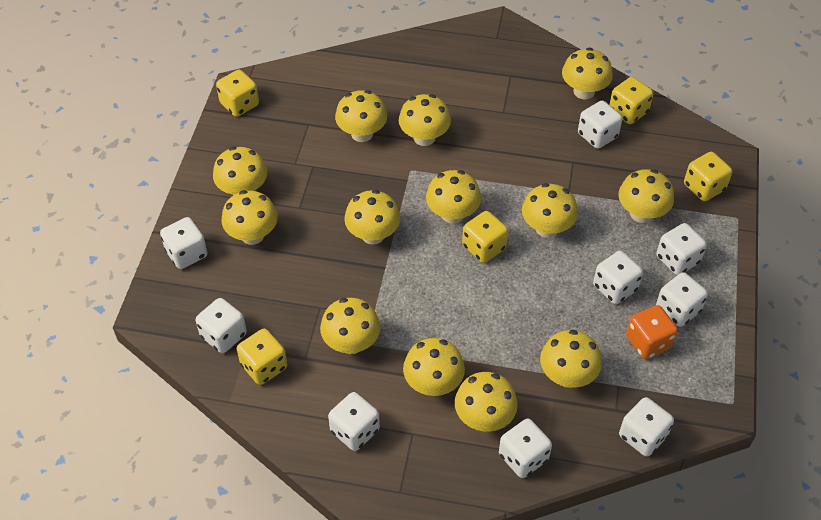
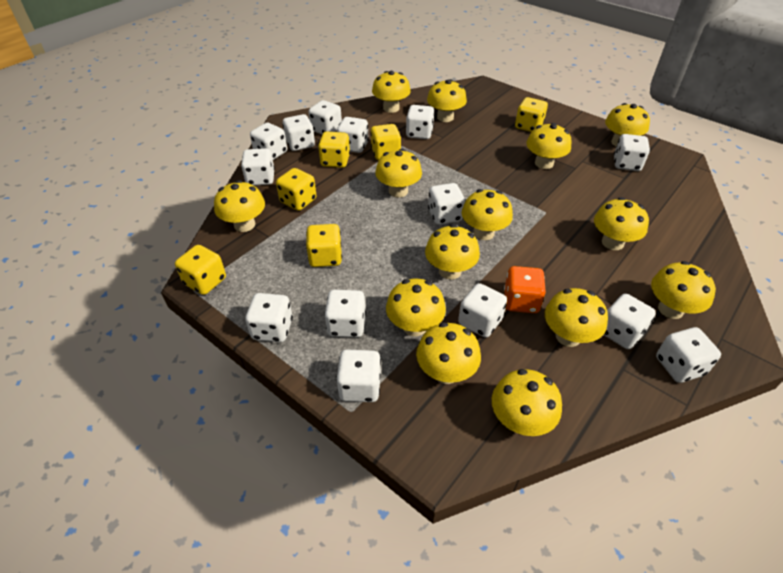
white dice: [160,217,208,269] [196,298,247,353] [328,392,380,451] [499,419,552,478] [578,101,622,149] [593,251,643,304] [619,397,674,457] [656,223,707,275] [656,272,708,327] = 9 -> [241,148,275,186] [245,293,293,342] [250,123,287,160] [283,114,315,151] [308,100,342,134] [324,290,366,337] [336,349,381,402] [337,117,369,153] [406,105,435,139] [428,183,465,225] [458,283,507,338] [604,293,656,349] [614,134,650,171] [656,327,721,383] = 14
yellow dice: [216,70,259,117] [237,329,287,385] [462,211,508,263] [609,77,653,124] [684,152,732,201] = 5 -> [175,245,226,295] [276,168,316,211] [306,224,342,267] [318,131,350,168] [370,124,401,160] [515,97,548,132] = 6
yellow mushroom: [213,147,267,195] [222,190,278,245] [320,298,380,354] [335,90,387,142] [344,190,400,245] [399,94,451,146] [403,338,465,396] [426,170,481,224] [455,372,518,432] [522,183,578,238] [540,330,602,388] [562,47,613,100] [618,169,674,223] = 13 -> [214,180,265,232] [372,71,411,113] [375,149,422,198] [386,279,446,336] [416,322,481,384] [425,224,480,280] [427,79,467,122] [462,189,513,240] [492,369,562,436] [526,123,571,169] [545,288,608,347] [594,197,649,250] [605,103,650,147] [651,261,716,319] = 14

